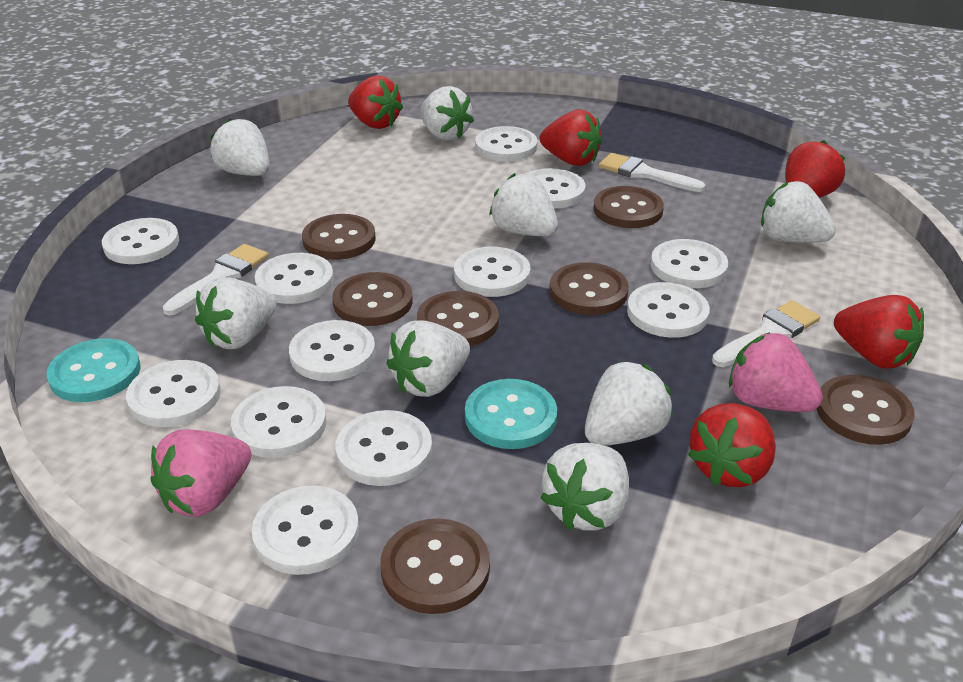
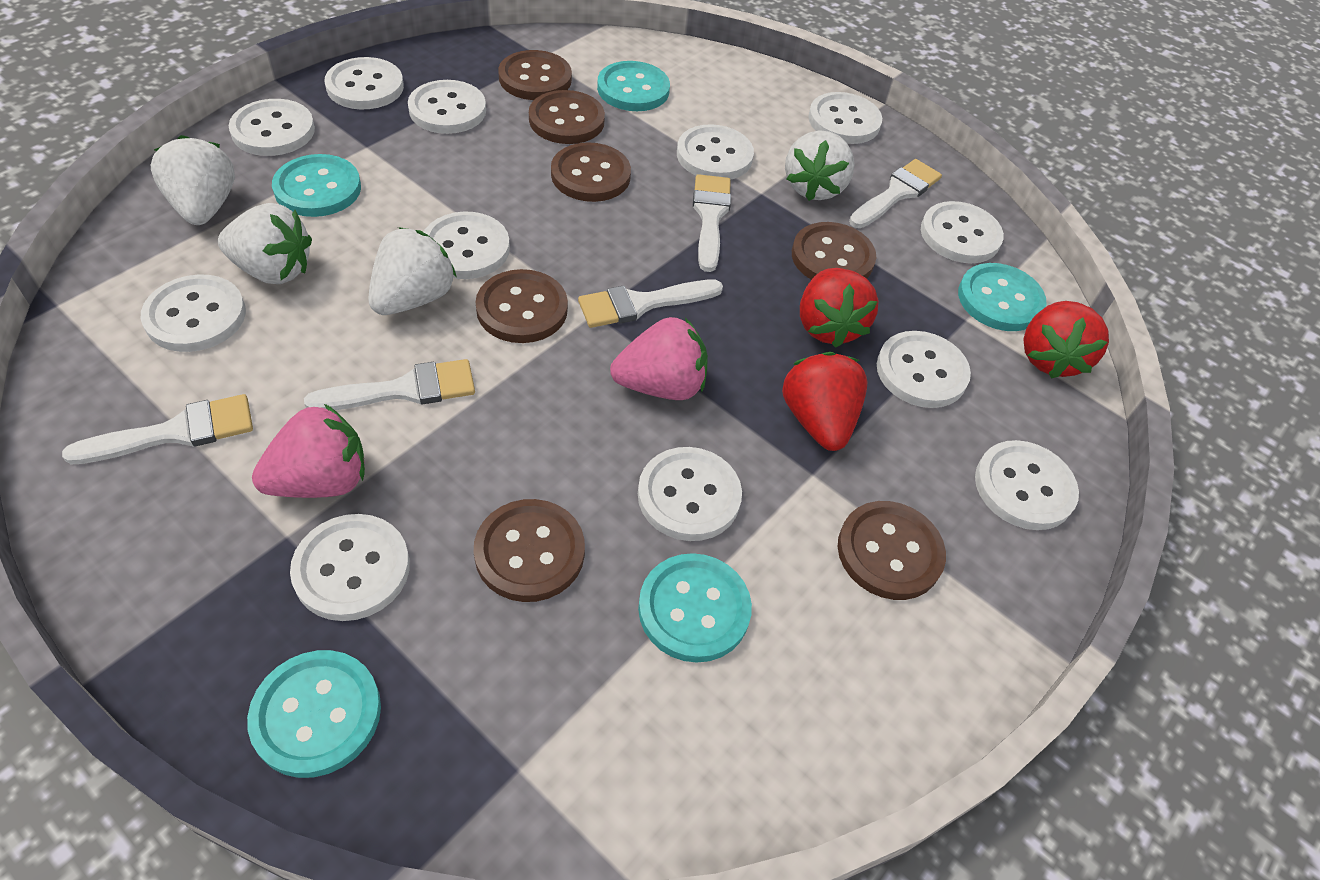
red strawberry: [348,76,403,129] [540,110,602,166] [688,403,776,487] [785,140,845,198] [834,295,924,369] = 5 -> [782,352,867,451] [800,268,879,348] [1023,301,1109,379] = 3
turquoise button: [47,338,141,402] [465,379,557,449] = 2 -> [247,650,381,778] [272,154,361,217] [597,61,670,111] [638,553,752,663] [958,263,1047,331] = 5
white brush: [163,244,269,315] [599,153,706,192] [712,300,820,367] = 3 -> [62,394,253,464] [304,359,475,410] [578,280,723,328] [693,174,731,272] [849,159,942,228] = 5
white strawberry: [195,277,277,349] [210,118,270,176] [386,320,470,397] [420,86,474,140] [489,173,558,236] [540,443,629,531] [585,361,673,446] [761,181,836,243] = 8 -> [151,135,235,225] [218,203,312,284] [368,227,456,315] [785,130,855,201] = 4

